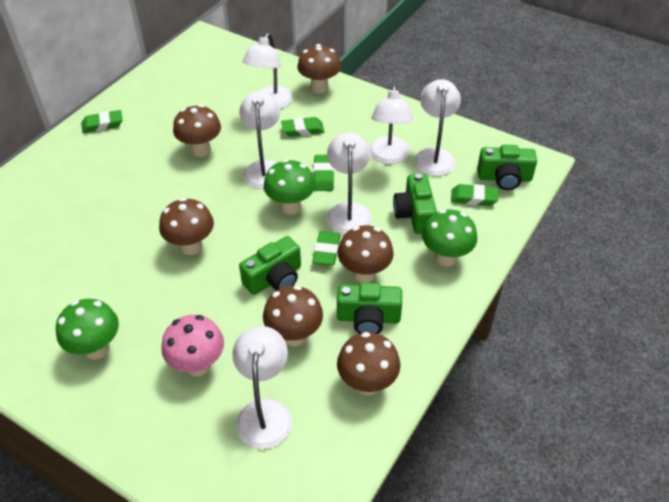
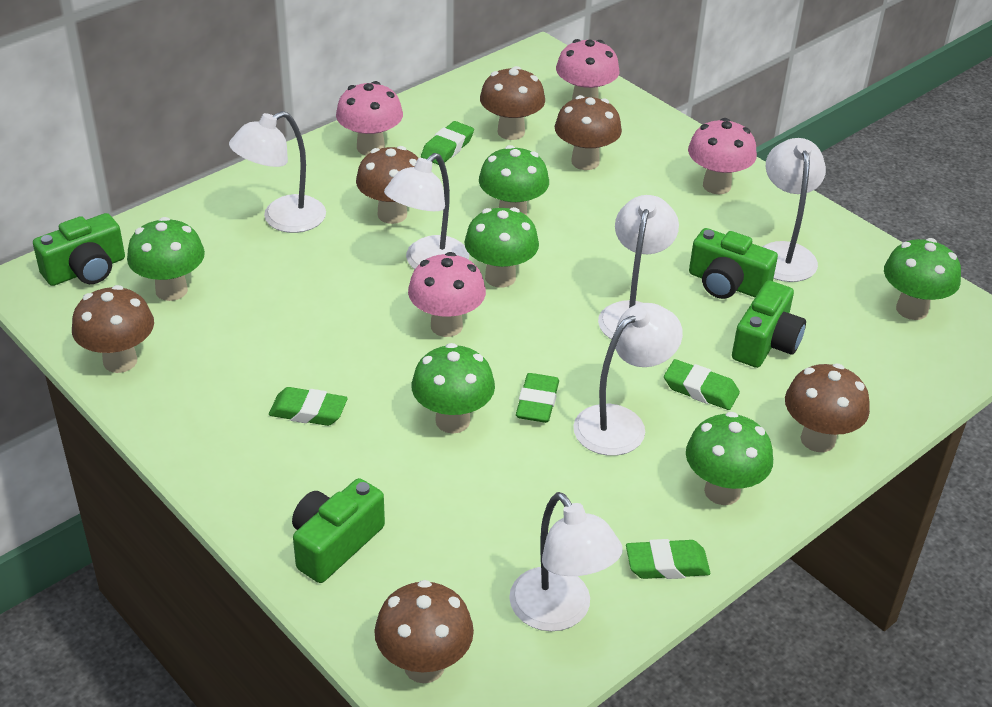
green mushroom: [56,299,119,360] [264,159,315,215] [422,209,477,267] = 3 -> [127,217,205,301] [411,343,495,433] [464,207,539,288] [479,145,549,216] [686,412,773,505] [884,238,961,320] = 6
pink mushroom: [161,315,224,376] = 1 -> [336,81,403,155] [408,252,486,337] [556,39,620,100] [688,118,757,194] = 4

